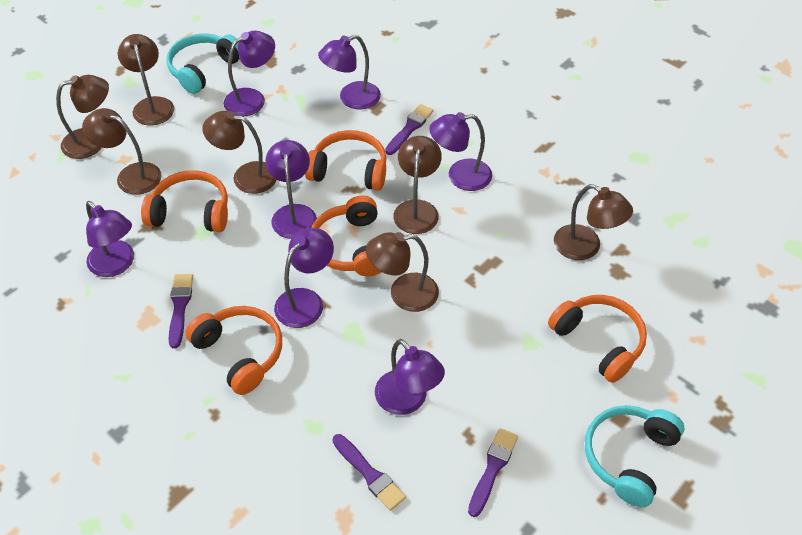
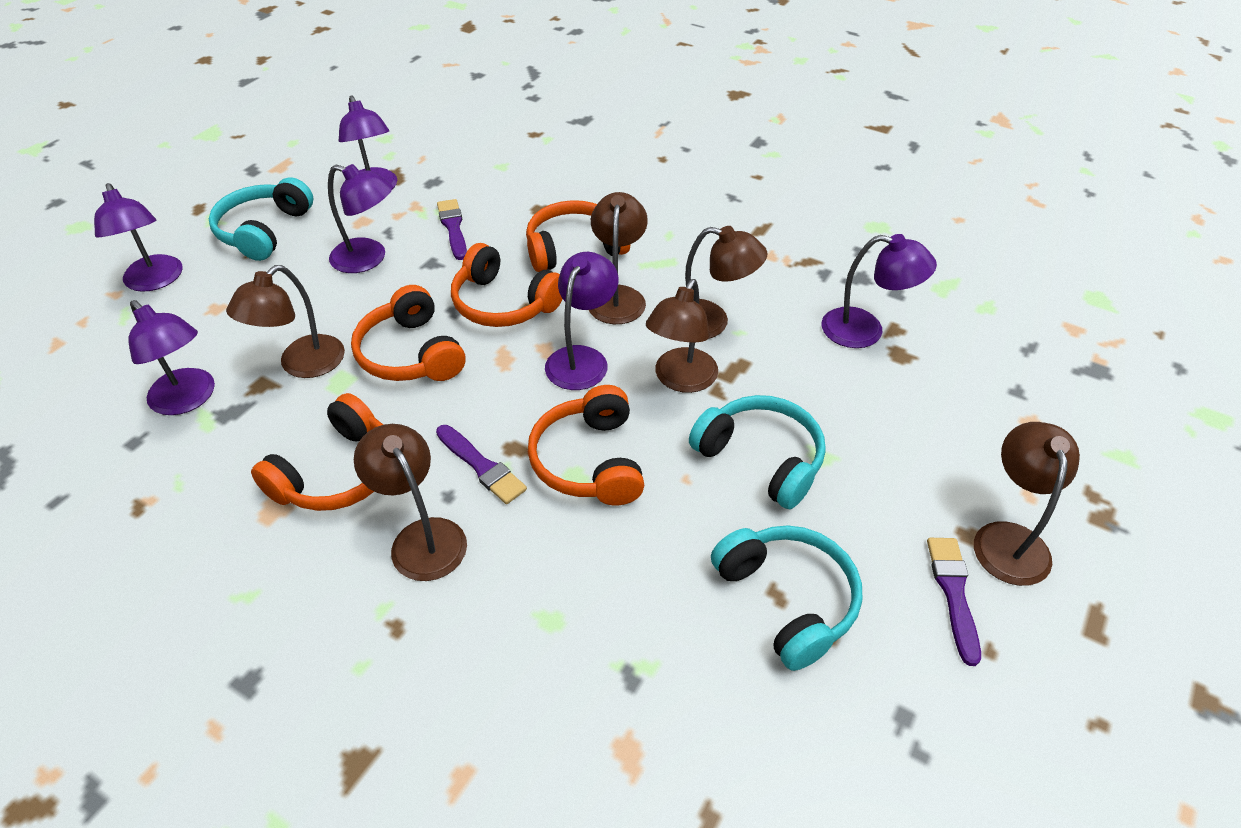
brown lamp: [56,75,109,159] [82,108,162,195] [118,34,174,126] [202,111,277,194] [366,232,439,312] [393,136,442,234] [554,184,633,260] = 7 -> [226,265,345,378] [354,424,467,581] [589,192,648,324] [646,279,718,393] [685,226,767,339] [974,422,1080,586] = 6
purple brush: [169,274,193,348] [332,434,406,511] [385,104,433,155] [468,428,518,517] = 4 -> [436,425,527,504] [437,199,467,260] [927,538,981,666] = 3
purple lamp: [86,201,134,277] [224,31,275,116] [265,140,317,239] [274,228,334,328] [318,35,381,110] [375,339,445,415] [429,112,492,191] = 7 -> [94,183,183,292] [128,300,215,415] [328,164,393,273] [339,96,397,188] [545,252,619,390] [822,234,937,348] = 6
turquoise headphones: [166,33,240,94] [585,405,684,507] = 2 -> [209,177,313,261] [689,395,826,509] [711,525,862,671] = 3

